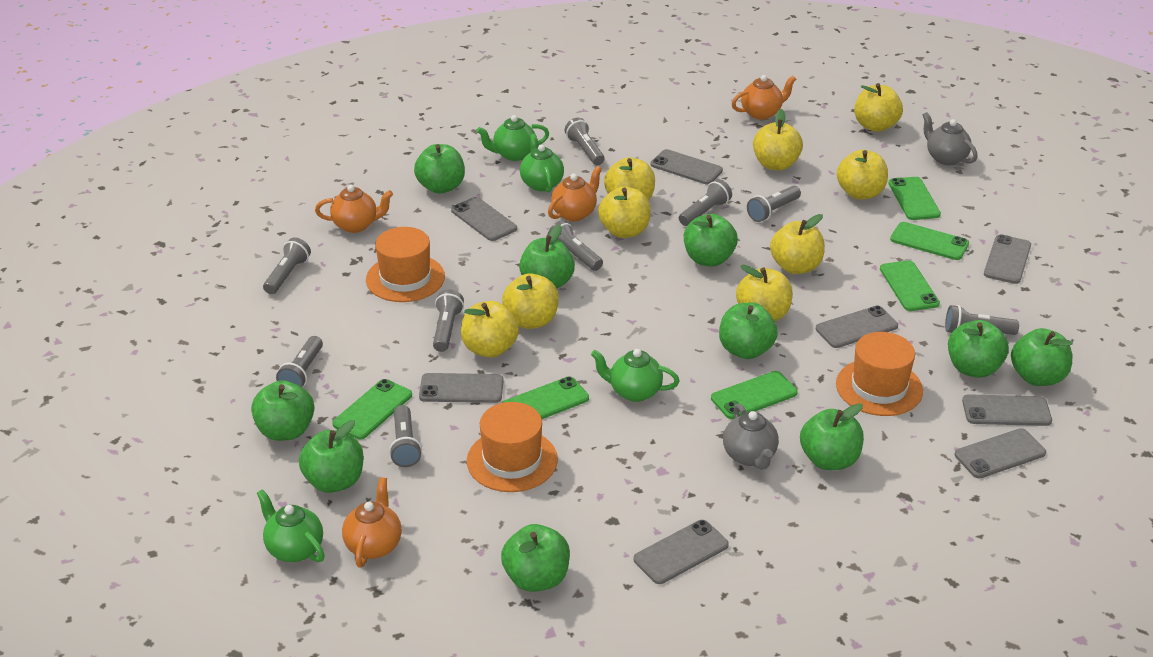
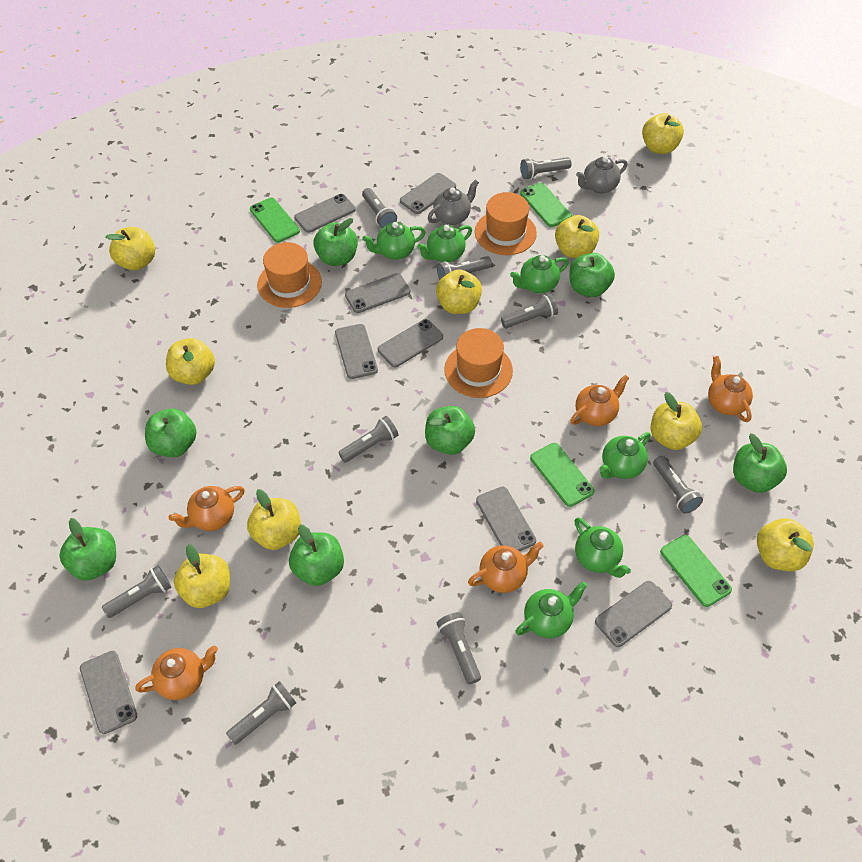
green apple: [251,380,315,441] [299,420,363,493] [414,144,465,194] [501,524,570,592] [519,225,575,289] [684,214,738,266] [719,303,778,359] [800,403,864,470] [948,320,1009,378] [1011,328,1073,386] = 10 -> [59,518,116,581] [145,408,197,457] [289,525,344,586] [313,218,358,266] [425,406,475,455] [569,253,615,297] [733,433,787,493] = 7
green phone: [333,379,412,439] [502,376,589,419] [711,371,798,419] [880,260,940,311] [889,177,941,220] [890,222,969,260] = 6 -> [250,197,300,243] [520,182,572,227] [530,443,594,507] [660,535,732,607] = 4
green teapot: [257,489,325,562] [477,115,549,161] [520,134,564,192] [591,349,680,402] = 4 -> [362,222,426,260] [417,225,472,262] [510,255,569,293] [515,581,587,638] [575,517,631,578] [599,432,651,479] = 6
orange teapot: [315,185,393,233] [342,477,402,567] [548,166,602,221] [732,75,796,120] = 4 -> [135,646,218,700] [169,486,245,531] [468,542,543,593] [570,375,629,426] [708,356,753,422] = 5

